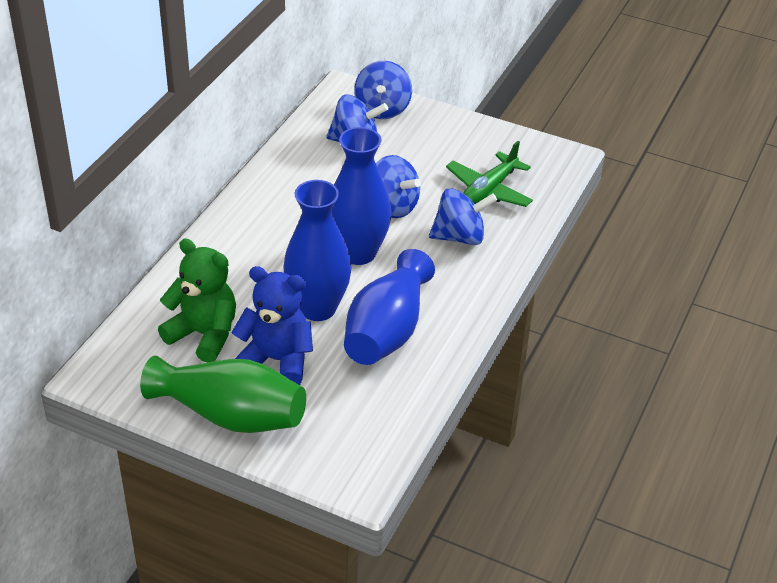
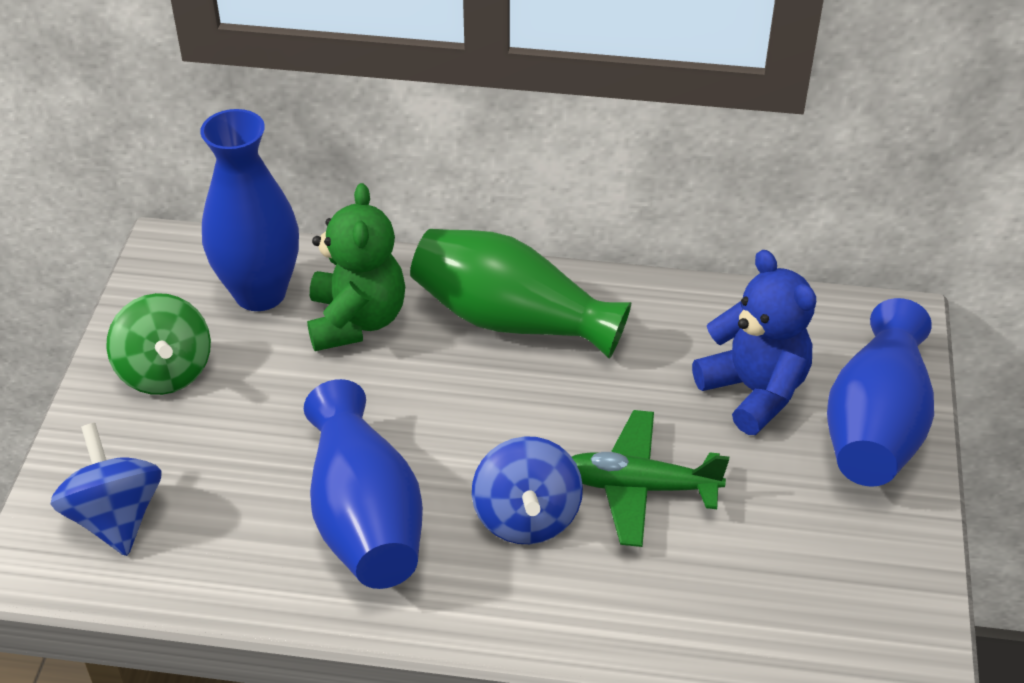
blue spinning top: [326,95,388,142] [354,61,412,119] [376,155,421,218] [429,188,497,245] = 4 -> [51,423,162,556] [472,436,583,544] = 2
green spinning top: none = 0 -> [106,293,211,395] = 1

